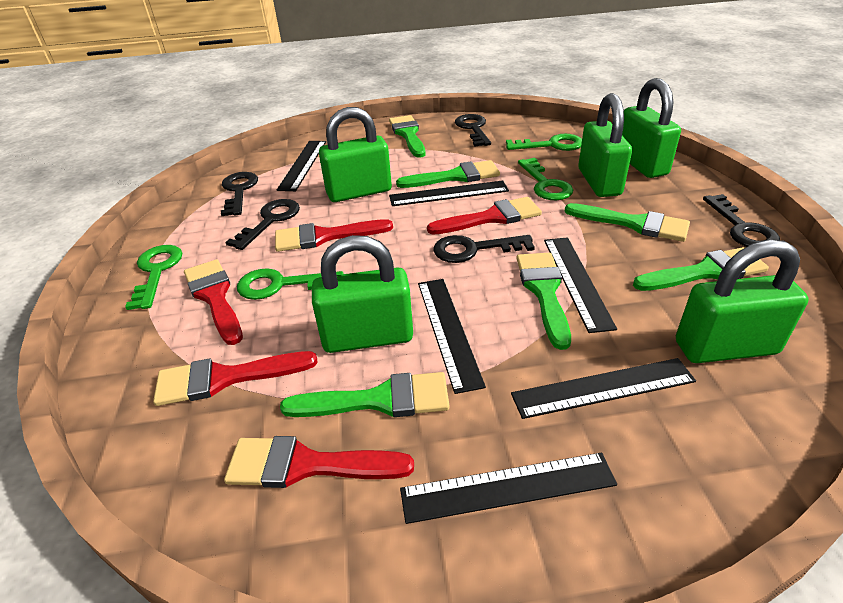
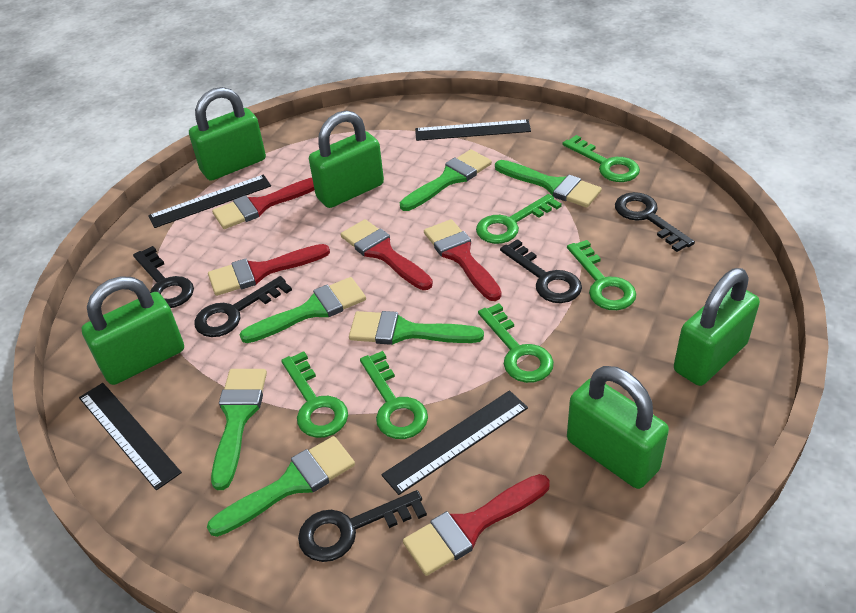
black ruler: [277,141,326,191] [389,181,509,206] [400,453,617,524] [418,279,486,394] [511,358,696,419] [544,237,617,333] = 6 -> [79,383,182,491] [148,175,271,228] [381,390,528,495] [415,119,531,141] = 4
green key: [125,245,182,310] [237,268,344,300] [506,134,582,151] [518,158,573,200] = 4 -> [281,351,348,438] [360,351,428,439] [476,194,562,244] [478,303,554,383] [562,135,640,182] [567,240,636,310] = 6

